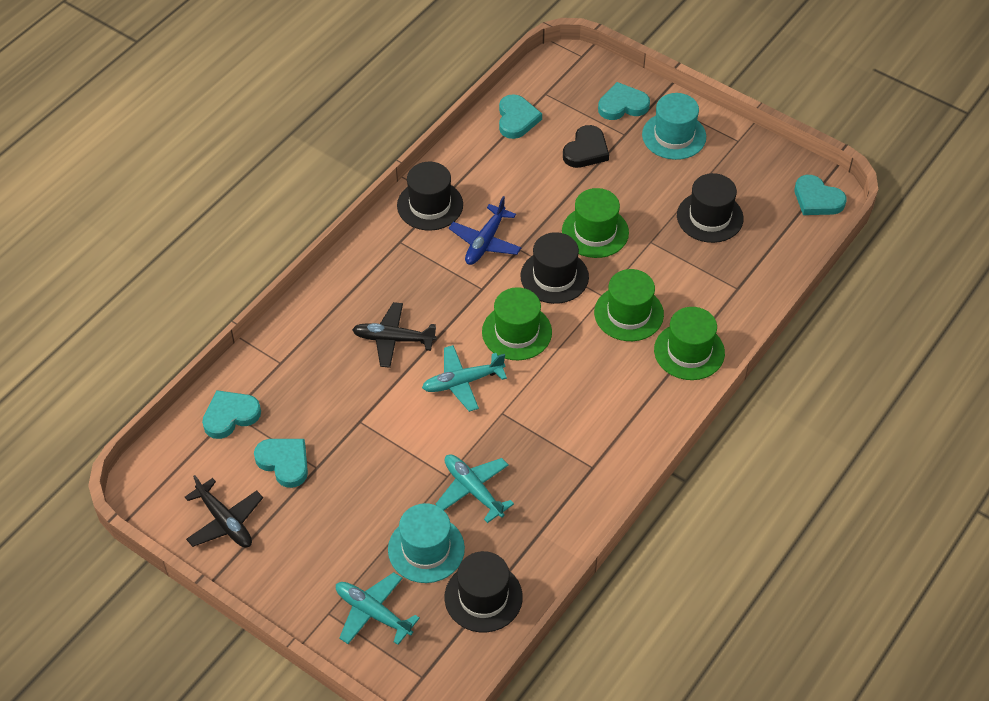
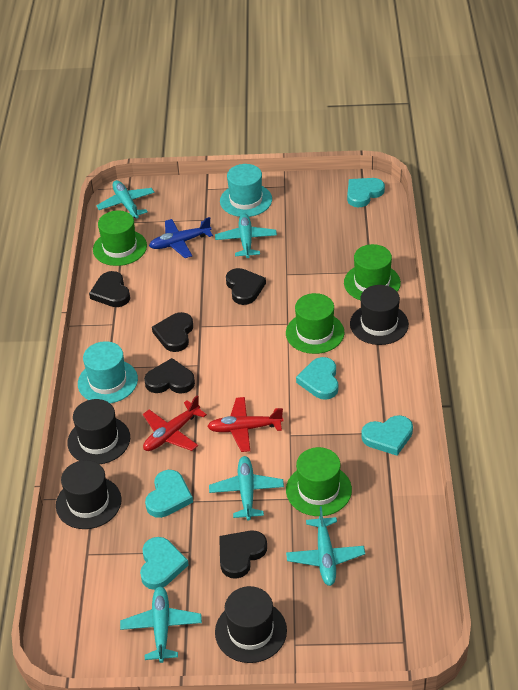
black heart: [563,125,609,168] = 1 -> [89,271,130,307] [144,358,195,394] [152,312,193,352] [219,530,267,579] [226,268,266,305] = 5
black plane: [185,475,263,548] [352,302,437,368] = 2 -> none = 0
red plane: none = 0 -> [143,395,207,451] [207,397,284,452] = 2
turquoise plane: [336,572,420,645] [422,345,507,412] [436,454,514,523] = 3 -> [96,180,154,219] [120,587,202,663] [209,456,284,520] [215,213,277,258] [286,506,365,586] = 5

